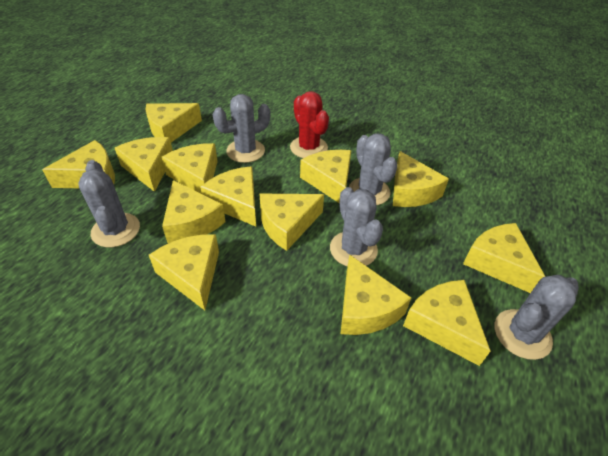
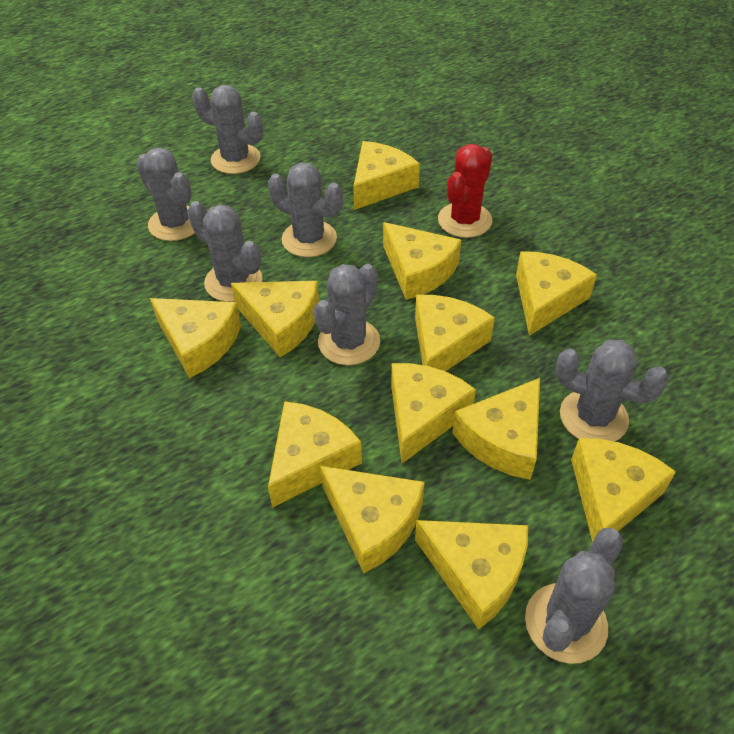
grey cactus: [78,160,140,247] [213,94,270,163] [330,187,383,266] [349,134,398,205] [495,275,579,360] = 5 -> [136,147,195,241] [187,201,263,302] [192,85,263,174] [268,163,343,257] [314,264,380,365] [525,528,623,664] [555,339,669,441] = 7
yellow cheese: [42,140,115,188] [115,137,173,192] [145,103,202,142] [149,234,219,310] [161,143,218,194] [162,180,226,244] [200,166,256,227] [260,194,324,251] [300,150,351,203] [340,254,411,335] [393,151,449,207] [403,280,491,366] [463,223,545,293] = 13 -> [150,298,241,378] [231,281,319,358] [268,401,362,508] [320,466,425,573] [353,141,420,210] [383,222,461,300] [391,363,476,463] [415,295,495,371] [415,520,528,629] [452,378,540,480] [516,251,597,336] [571,438,676,542] = 12

